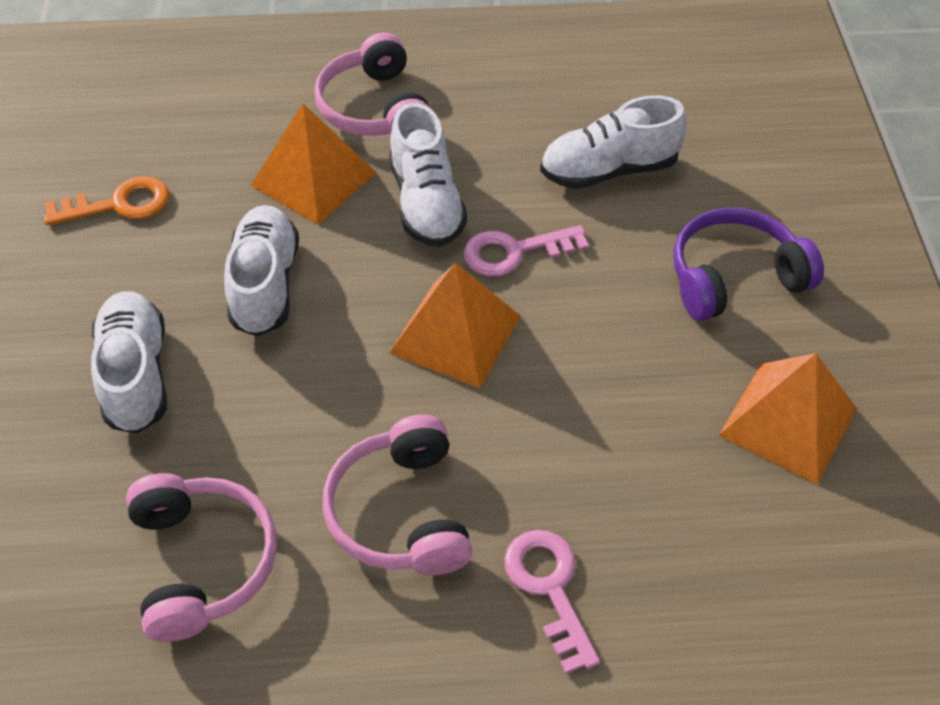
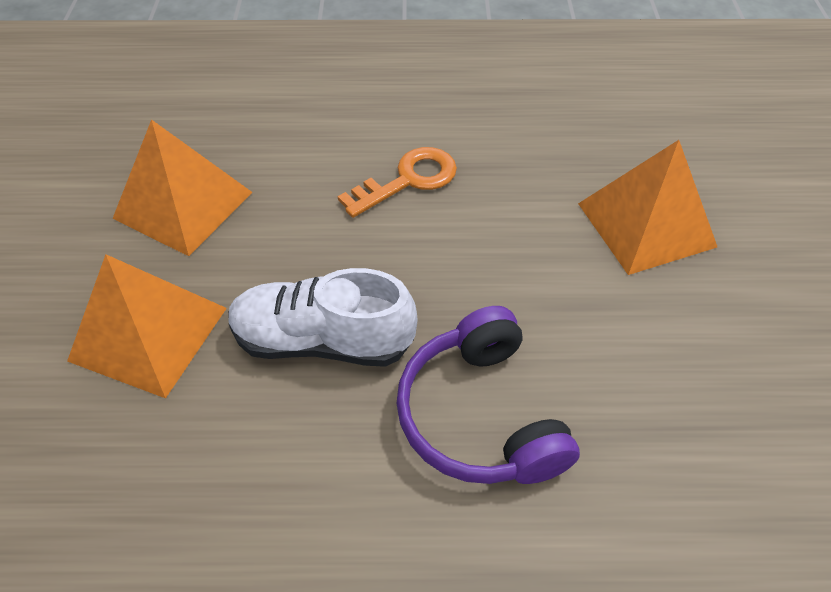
pink headphones: [126,473,277,642] [314,33,430,136] [323,414,472,575] = 3 -> none = 0
pink key: [463,225,589,277] [504,530,600,674] = 2 -> none = 0
white shoe: [91,291,167,433] [224,205,299,336] [389,103,467,247] [540,95,687,189] = 4 -> [228,268,417,367] = 1

